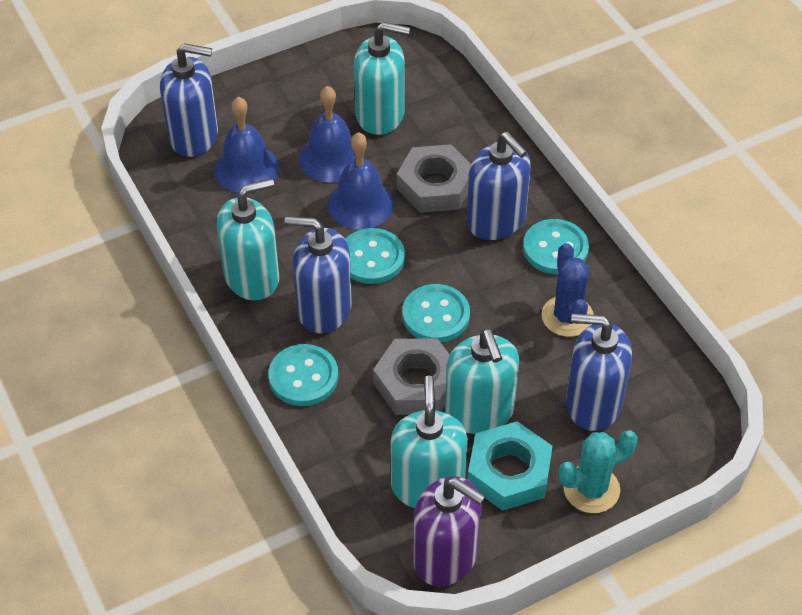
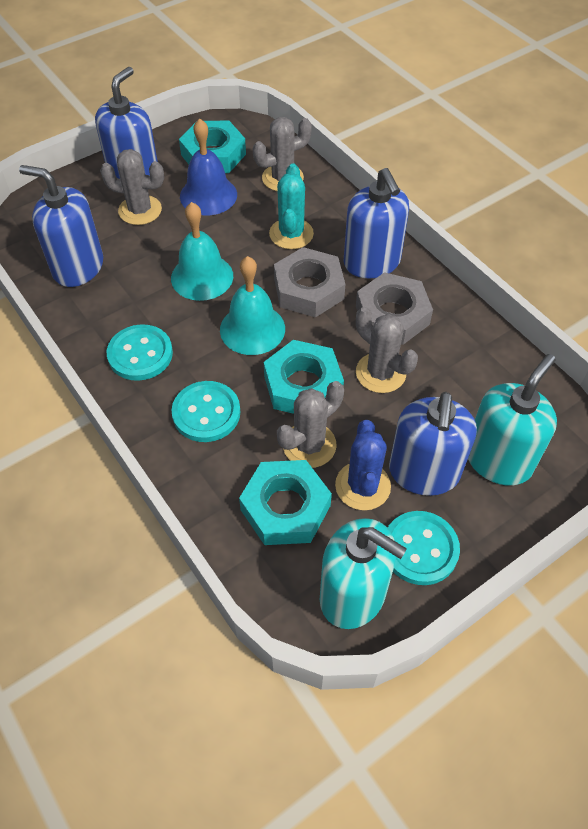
blue bell: [214,97,279,193] [299,86,364,183] [328,132,394,230] = 3 -> [180,118,237,215] = 1
grey cactus: none = 0 -> [100,149,164,225] [253,117,312,191] [277,381,344,468] [356,307,418,393] = 4
purple soap dispenser: [413,476,485,587] = 1 -> none = 0
turquoise bell: none = 0 -> [171,202,233,301] [220,256,285,355] = 2
turquoise button: [268,344,338,406] [345,228,405,284] [402,284,470,342] [523,219,589,274] = 4 -> [107,324,173,381] [171,381,240,442] [388,511,460,585] = 3
turquoise nut: [468,421,553,511] = 1 -> [179,121,246,173] [239,460,332,545] [264,340,344,414] = 3
turquoise soap dispenser: [217,178,279,300] [354,22,410,135] [391,375,468,508] [445,329,519,434] = 4 -> [320,518,407,629] [468,354,557,486] = 2

